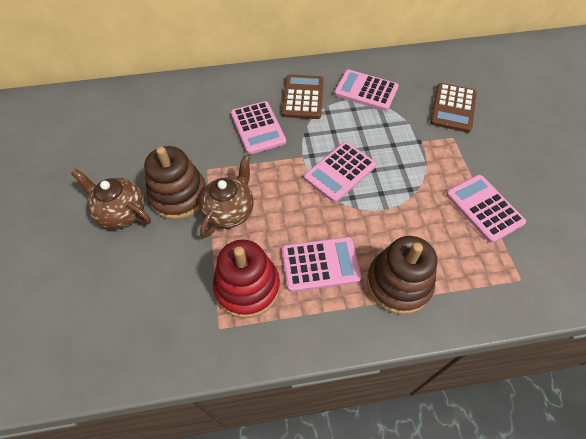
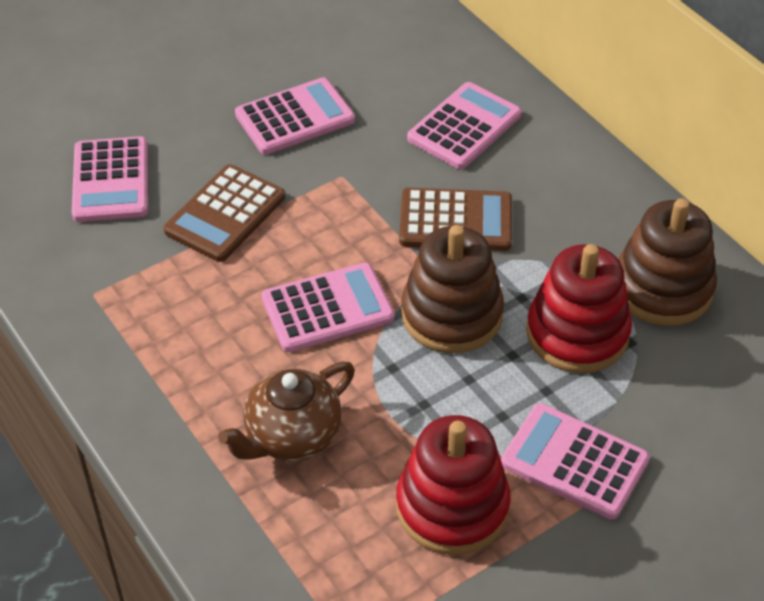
brown teapot: [71,169,151,229] [199,155,254,238] = 2 -> [218,362,355,461] = 1
red stacking toy: [213,240,280,318] = 1 -> [396,415,511,555] [526,244,632,373] = 2

